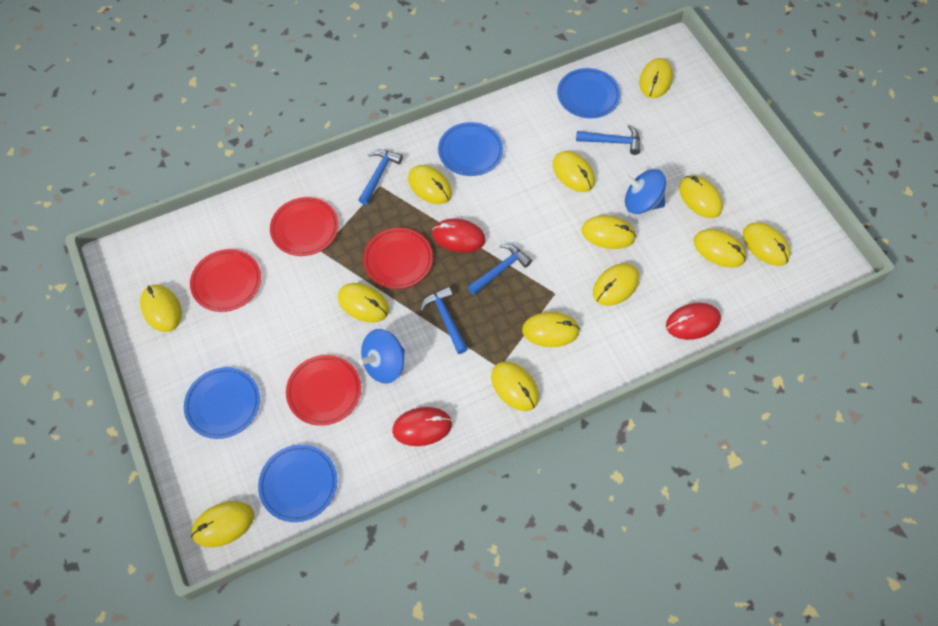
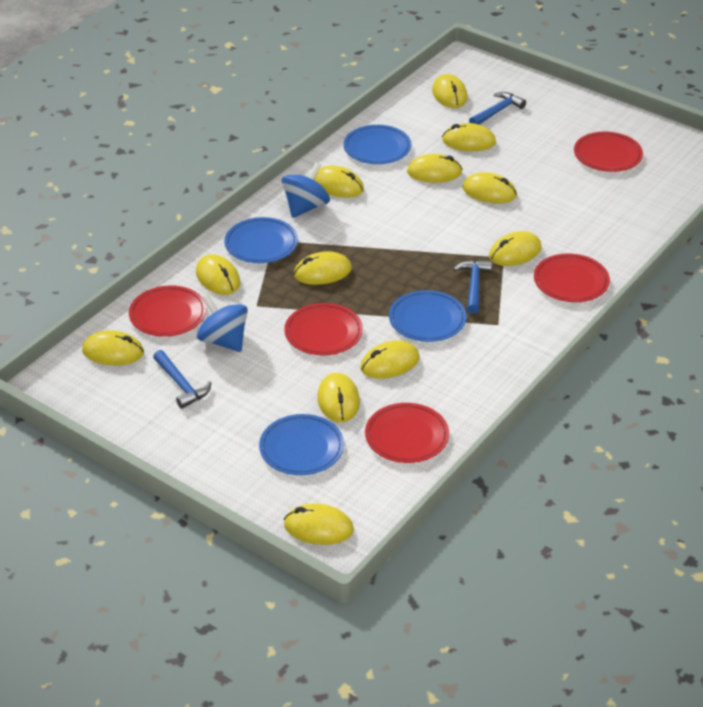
blue hammer: [359,150,403,205] [420,287,468,354] [468,244,532,295] [576,125,640,155] = 4 -> [153,350,212,409] [453,260,492,314] [469,92,526,125] = 3
red mouse: [392,407,452,446] [432,219,486,252] [666,303,721,340] = 3 -> none = 0
red plate: [190,249,261,312] [270,197,339,256] [286,355,361,426] [363,228,433,289] = 4 -> [129,285,207,337] [284,303,363,356] [365,403,449,463] [534,254,610,302] [574,132,643,172] = 5
yellow mouse: [140,284,182,332] [191,501,254,547] [338,283,389,323] [408,165,452,204] [491,361,539,411] [522,312,580,347] [553,151,595,192] [582,215,636,249] [593,263,639,306] [639,58,673,98] [679,175,723,218] [694,229,746,268] [743,222,790,266] = 13 -> [82,330,144,365] [196,254,240,295] [284,503,354,545] [294,251,352,285] [314,166,364,198] [317,373,360,422] [360,340,420,379] [407,154,462,183] [432,74,468,108] [442,123,496,151] [462,172,517,204] [489,231,542,266] = 12

